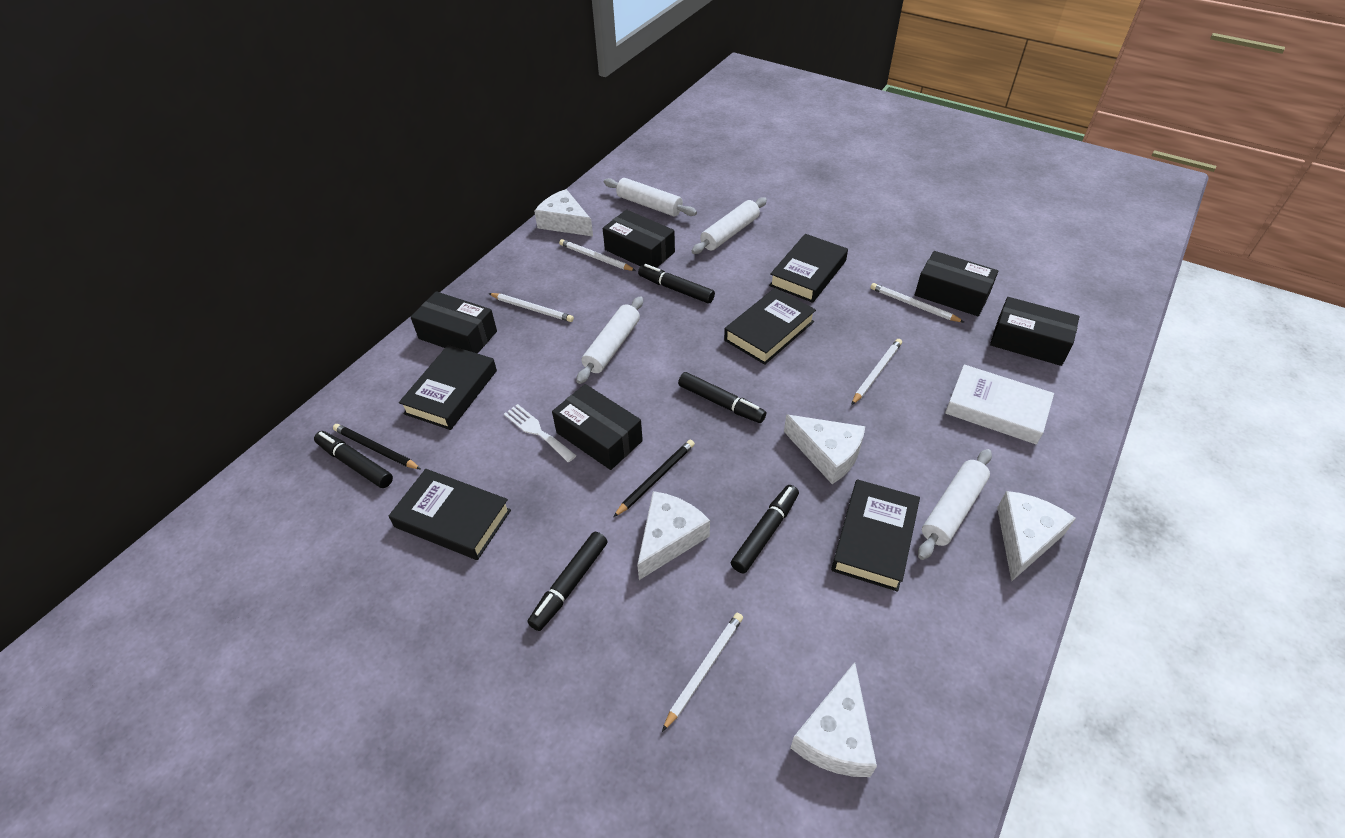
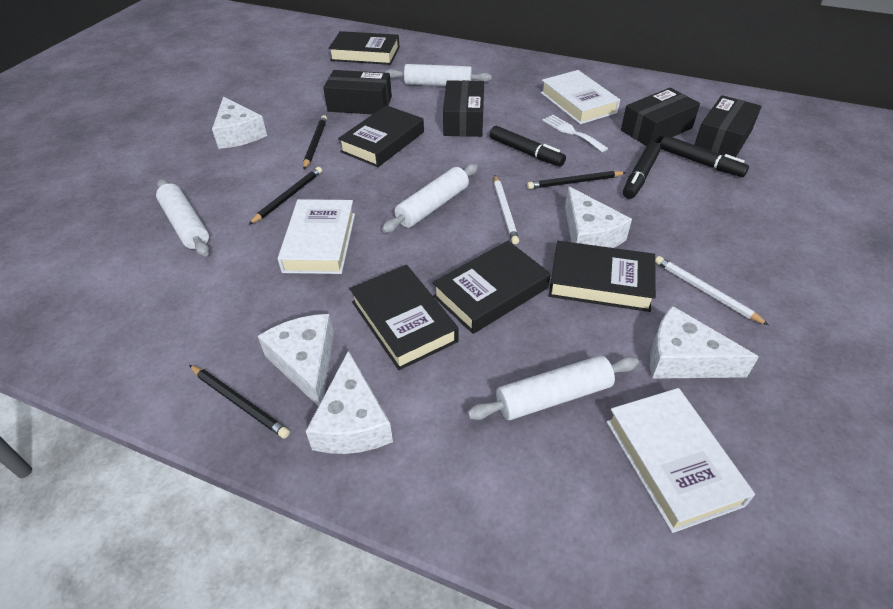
black box: [411,291,497,354] [552,384,643,470] [603,210,675,268] [915,251,998,316] [990,297,1079,366] = 5 -> [323,70,392,114] [443,80,484,137] [621,88,700,146] [695,95,762,157] = 4
black marker: [314,431,393,488] [527,532,608,631] [638,264,715,303] [678,372,766,423] [731,485,799,574] = 5 -> [490,126,566,167] [623,142,661,199] [660,135,749,177] = 3
black pencil: [333,424,421,469] [613,440,695,517] = 2 -> [189,365,290,439] [248,167,322,225] [303,115,327,170] [527,171,626,189] = 4
white book: [945,364,1054,445] = 1 -> [278,199,355,274] [541,70,620,124] [607,388,755,533] = 3
white pencil: [488,293,574,322] [559,239,636,271] [662,613,743,732] [851,339,902,405] [870,283,965,323] = 5 -> [494,176,519,244] [655,256,769,325] = 2

